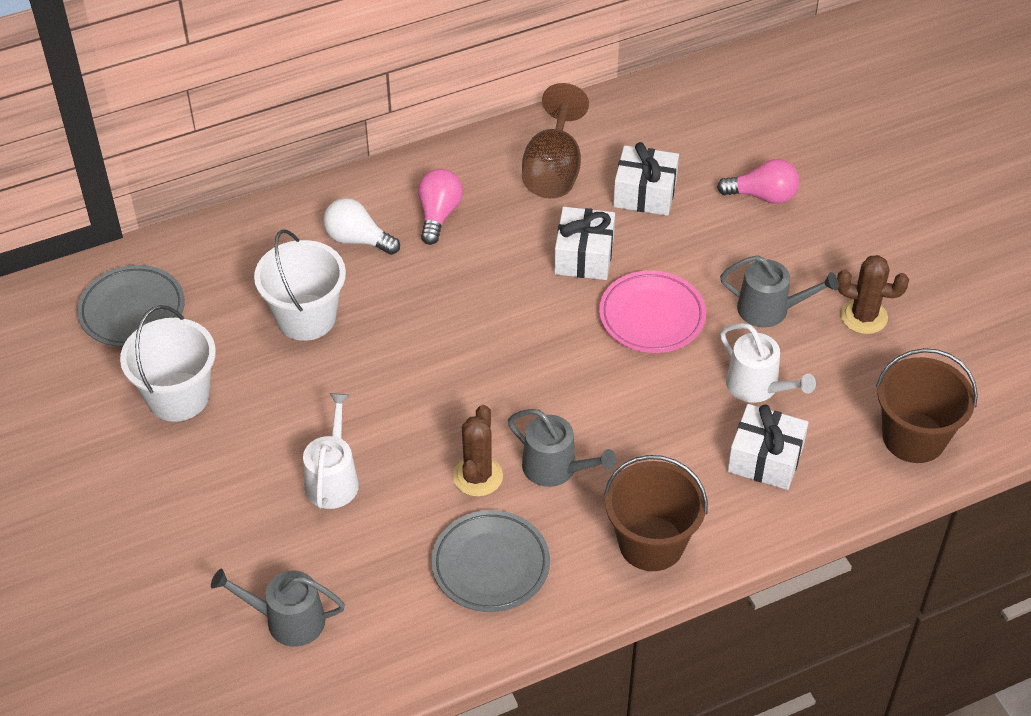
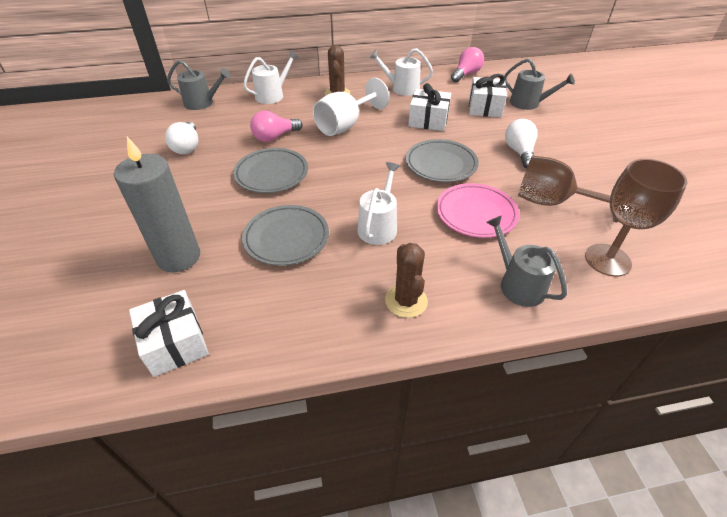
brown bucket: [604,455,708,571] [876,348,978,463] = 2 -> none = 0
brown goblet: [522,83,589,198] = 1 -> [518,156,618,223] [585,159,687,277] = 2
grey candle: none = 0 -> [114,137,200,272] = 1
grey plate: [77,265,185,347] [431,510,550,612] = 2 -> [233,148,308,193] [242,205,329,266] [406,139,479,182] = 3
white bucket: [120,305,216,422] [254,229,346,341] = 2 -> none = 0
white goblet: none = 0 -> [313,78,389,136] = 1
white light bulb: [323,198,400,255] = 1 -> [165,122,198,154] [505,119,538,168] = 2
white watering can: [303,393,359,509] [720,323,816,403] = 2 -> [243,51,298,104] [358,162,400,245] [369,48,433,96] = 3

